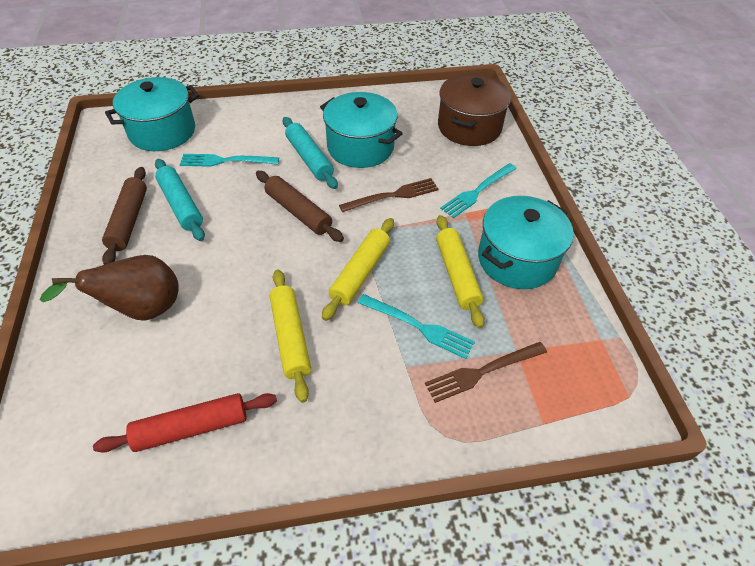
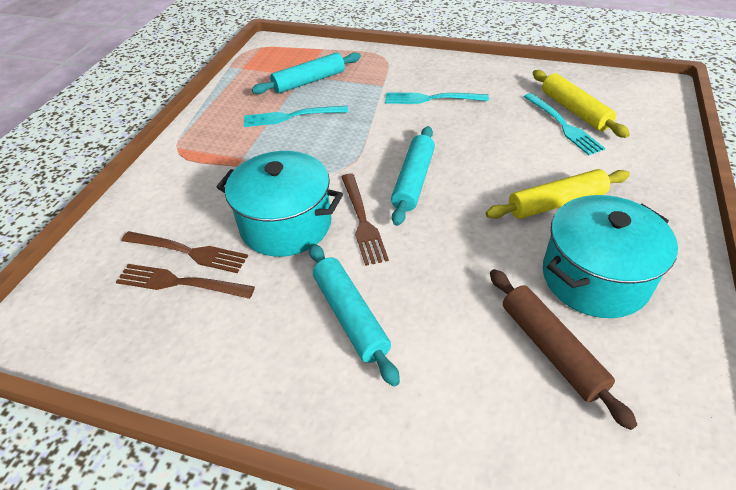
brown fork: [339,178,439,213] [425,342,547,403] = 2 -> [116,264,255,299] [121,231,248,273] [341,173,389,266] = 3
brown pear: [40,255,179,320] = 1 -> none = 0
brown pot: [438,74,511,146] = 1 -> none = 0
brown rolling pin: [102,167,147,265] [256,171,344,242] = 2 -> [490,269,637,430] = 1
red rolling pin: [93,393,277,453] = 1 -> none = 0
turquoise pot: [105,77,199,151] [320,92,403,168] [478,196,574,289] = 3 -> [217,151,343,257] [543,195,678,318] = 2
turquoise rolling pin: [155,159,205,241] [283,117,338,189] = 2 -> [252,52,361,94] [309,244,400,387] [391,126,435,226] = 3
yellow rolling pin: [270,269,311,403] [322,218,394,321] [436,215,485,329] = 3 -> [485,169,630,219] [533,70,630,138] = 2

